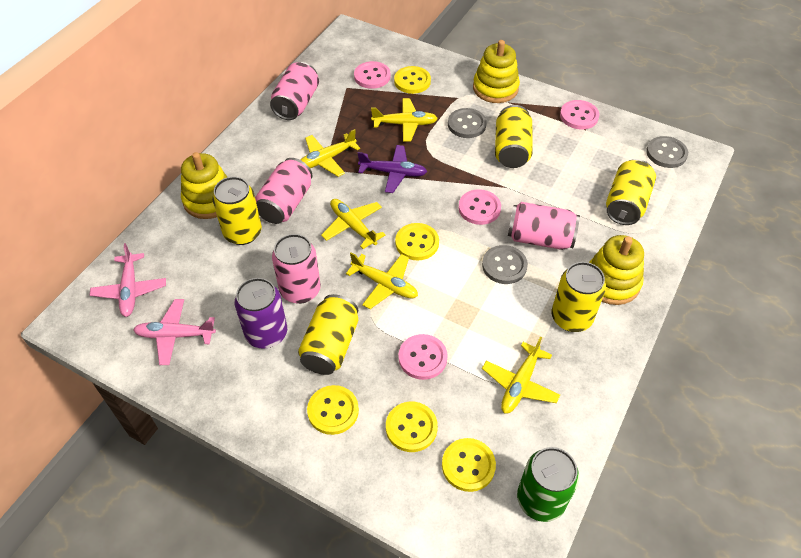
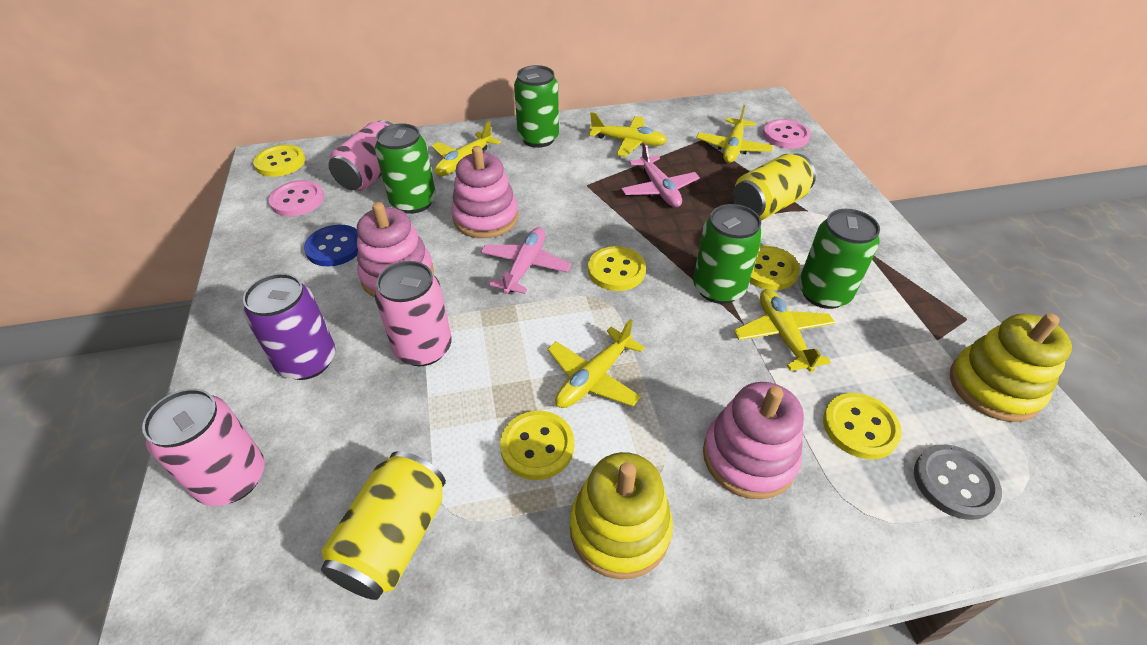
blue button: none = 0 -> [304,225,358,266] = 1
green can: [517,447,579,522] = 1 -> [375,123,436,214] [514,65,559,148] [693,204,763,304] [799,209,880,309] = 4
grey button: [448,108,487,138] [482,245,528,284] [646,136,688,168] = 3 -> [914,445,1002,520] = 1
pink button: [354,61,390,89] [399,334,448,380] [459,189,501,225] [560,100,599,130] = 4 -> [269,180,324,217] [763,119,811,149] = 2
pink can: [255,158,313,224] [270,62,319,120] [272,234,321,304] [508,202,580,250] = 4 -> [142,389,265,506] [329,120,393,190] [375,261,452,366] = 3
pink stacking toy: none = 0 -> [357,202,434,297] [451,146,519,238] [703,382,804,499] = 3
purple plane: [358,145,427,193] = 1 -> none = 0
yellow can: [212,177,262,245] [298,294,358,375] [495,105,533,168] [552,262,606,332] [606,159,656,225] = 5 -> [321,451,446,600] [732,153,816,220] = 2
yellow stacking toy: [181,152,227,219] [473,40,520,103] [589,235,644,305] = 3 -> [570,452,673,579] [950,313,1072,422] = 2

